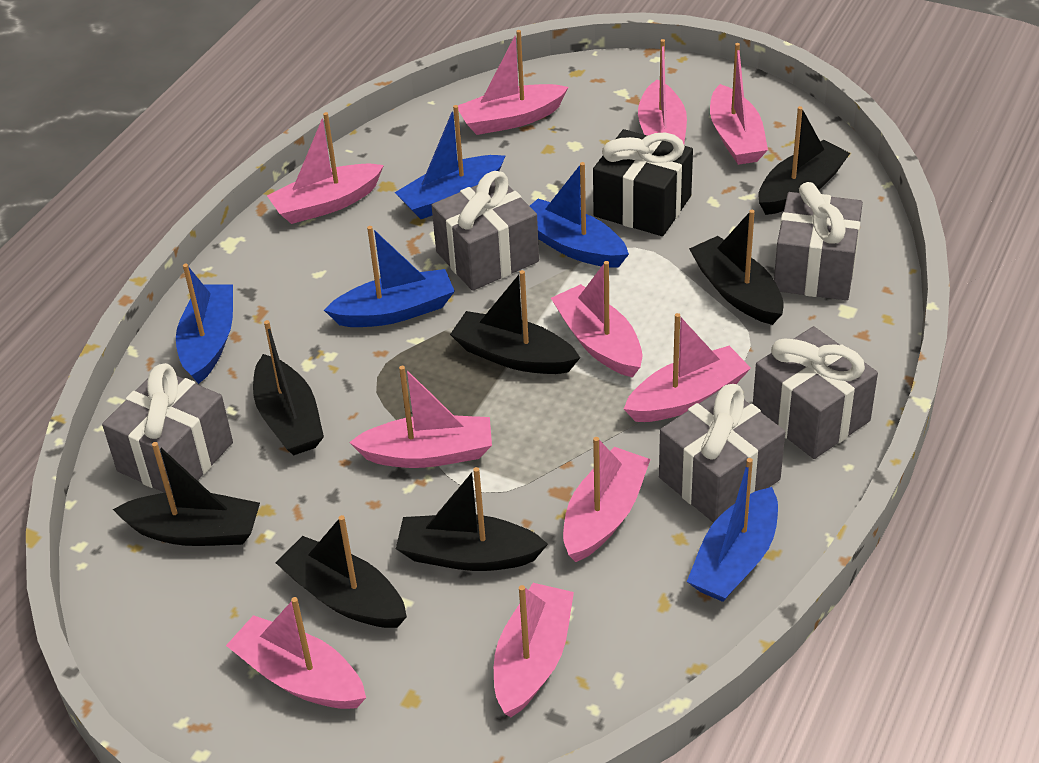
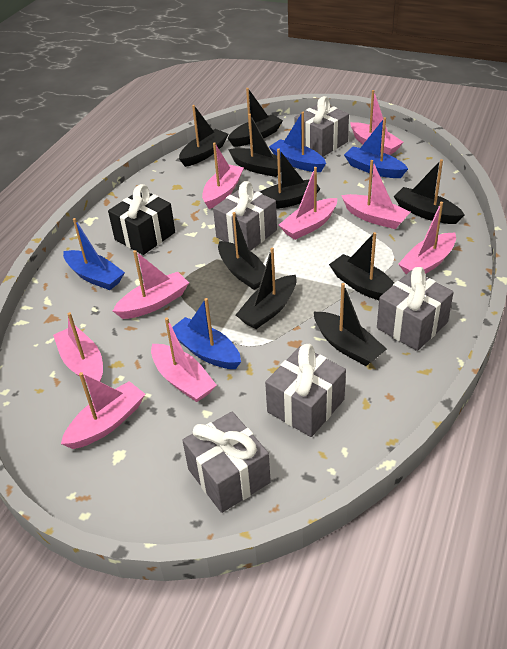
black boat: [113,442,260,546] [253,320,324,456] [275,515,407,628] [396,467,548,571] [450,270,580,374] [689,210,784,325] [758,106,850,215] = 7 -> [179,105,228,167] [218,212,265,290] [228,88,283,147] [228,114,289,177] [236,247,297,329] [260,148,320,209] [314,283,387,366] [329,232,394,300] [394,159,465,224] = 9
blue boat: [176,264,233,384] [324,226,455,327] [395,105,505,219] [530,162,629,268] [687,458,778,602] = 5 -> [63,218,125,290] [172,298,241,369] [269,112,326,172] [344,117,408,178] = 4
pink boat: [226,597,366,709] [267,112,384,224] [349,366,492,468] [458,30,569,135] [494,583,574,717] [551,261,642,378] [563,437,651,562] [624,313,751,422] [638,39,687,144] [710,43,768,165] = 10 -> [53,312,103,382] [61,372,145,449] [113,250,189,319] [151,317,217,402] [202,142,244,209] [279,167,337,240] [341,160,410,229] [350,90,404,155] [398,202,456,274] = 9

